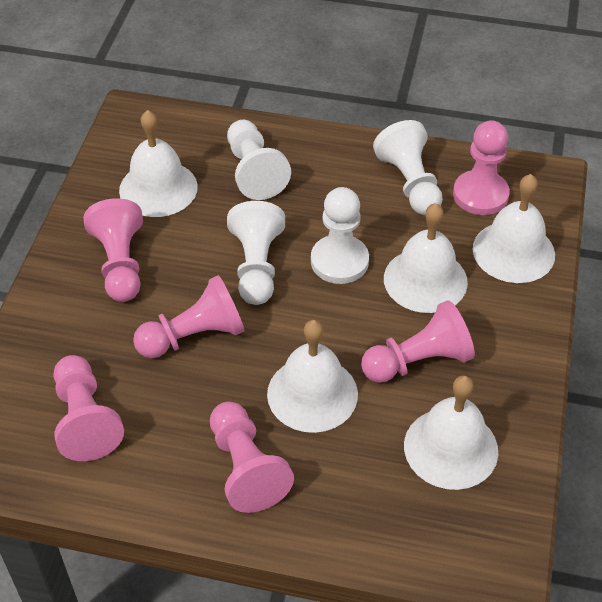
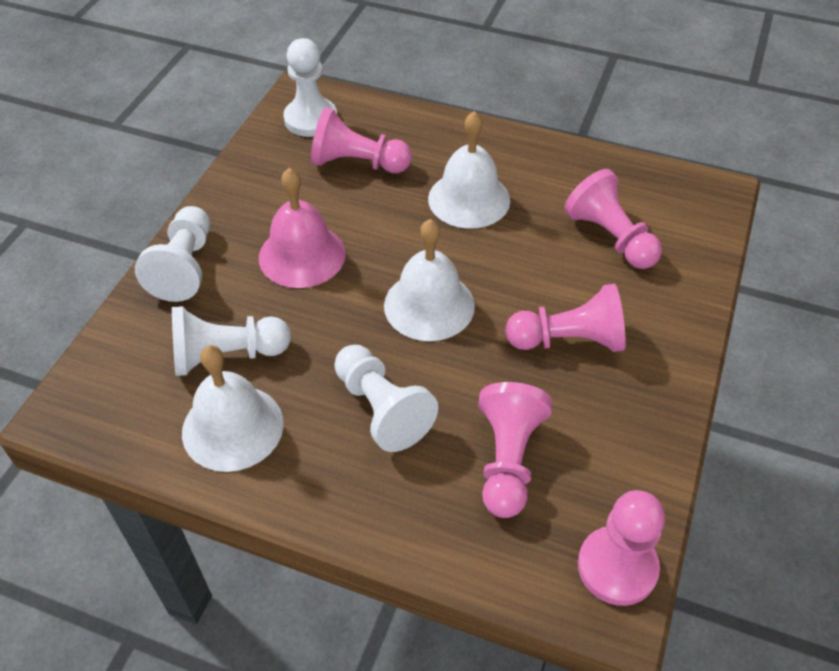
pink bell: none = 0 -> [259,168,346,288] = 1
pink pawn: [53,355,124,461] [83,198,143,302] [133,275,244,358] [210,402,294,513] [361,300,475,383] [453,120,510,215] = 6 -> [311,108,412,173] [478,382,552,518] [505,284,626,352] [564,169,662,269] [578,490,665,606] = 5
white bell: [119,110,198,217] [267,320,358,433] [384,203,468,313] [404,375,498,490] [473,174,555,283] = 5 -> [182,345,284,472] [384,219,475,341] [428,111,510,229] = 3

